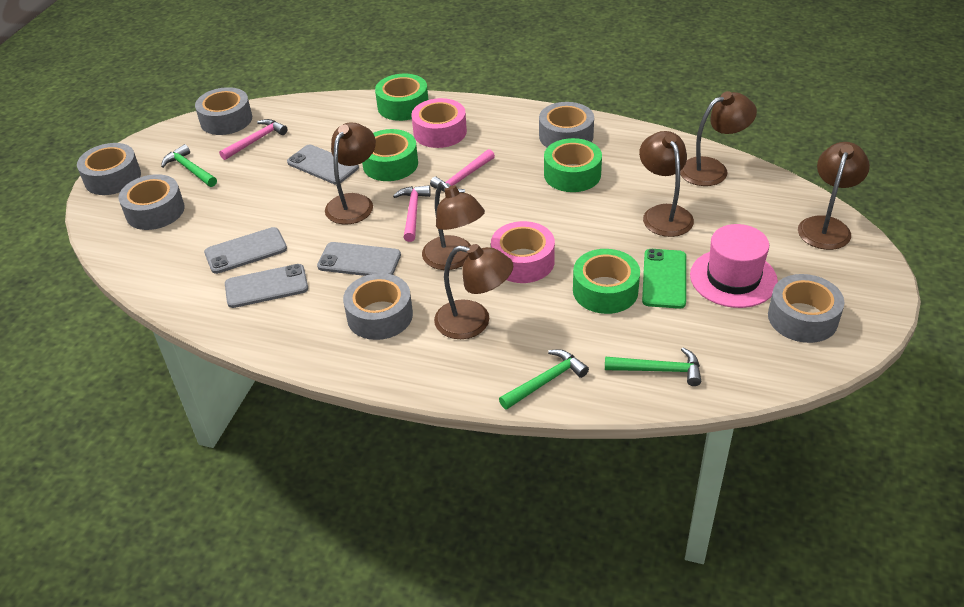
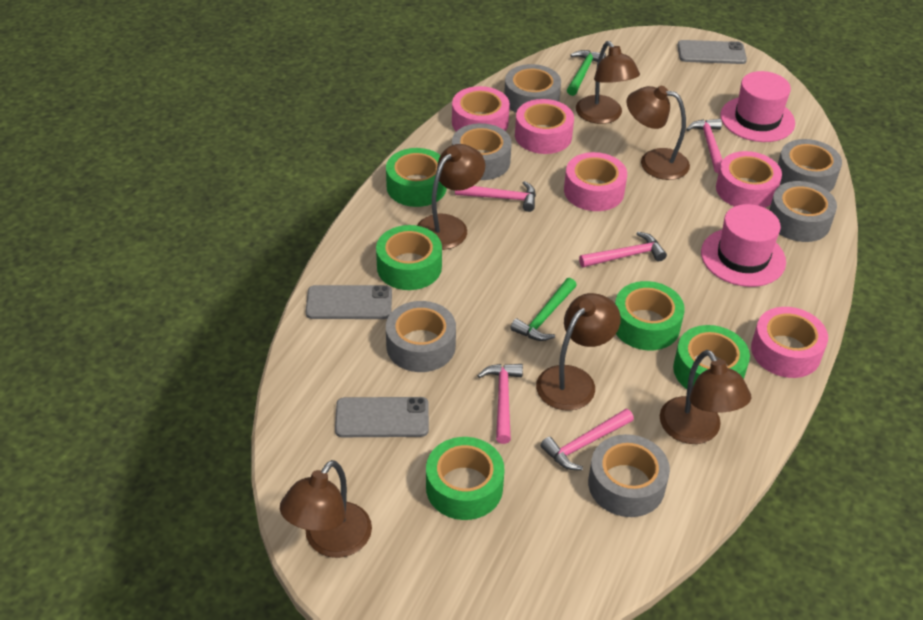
green hammer: [161,144,217,187] [499,349,589,410] [605,348,701,386] = 3 -> [510,278,577,341] [567,50,606,96] = 2
green phone: [642,249,686,309] = 1 -> none = 0
green tape: [362,129,418,181] [375,74,428,121] [544,138,602,192] [573,249,640,314] = 4 -> [376,225,442,290] [386,148,447,207] [426,437,505,520] [615,281,685,350] [673,325,750,389] = 5
grey phone: [204,227,287,274] [225,264,308,308] [287,145,359,184] [317,242,401,276] = 4 -> [306,285,392,319] [335,397,429,437] [677,40,747,64] = 3
pink hammer: [219,119,288,160] [393,185,431,242] [430,149,495,193] = 3 -> [455,181,536,212] [477,364,523,444] [540,409,634,470] [579,232,667,267] [686,119,723,173] = 5
pink hat: [690,224,778,308] = 1 -> [701,204,786,287] [720,71,795,142] = 2
pink tape: [411,98,467,148] [491,221,555,283] = 2 -> [452,86,510,131] [515,99,574,154] [564,152,627,211] [716,151,782,208] [751,307,828,378] = 5

